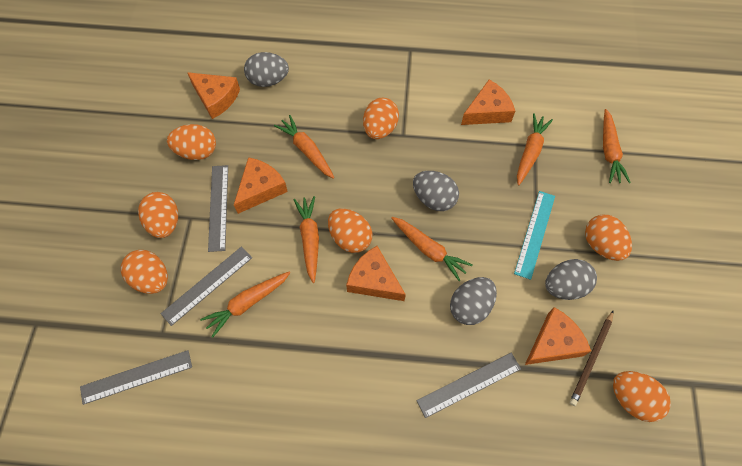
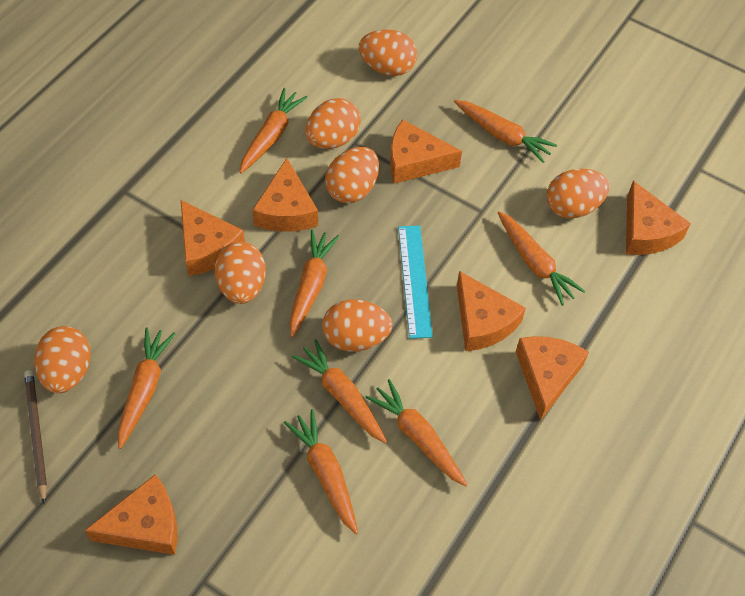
grey egg: [244,52,289,87] [413,171,459,211] [450,277,497,325] [545,259,597,300] = 4 -> none = 0
grey ruler: [80,350,192,405] [161,247,252,326] [208,165,228,252] [417,353,521,418] = 4 -> none = 0
orange carrot: [200,271,290,338] [274,115,335,179] [294,196,319,283] [391,217,472,281] [517,113,553,186] [603,109,631,183] = 6 -> [117,328,175,449] [240,88,307,173] [284,409,358,534] [289,230,339,337] [292,339,387,444] [365,379,468,487] [454,100,557,163] [497,211,585,306] = 8
orange cheese: [187,72,240,119] [234,157,288,214] [346,246,406,301] [461,79,515,125] [525,307,591,365] = 5 -> [85,474,178,555] [181,200,245,276] [252,158,318,232] [390,119,462,184] [457,271,526,351] [516,336,589,421] [626,181,691,255] = 7

